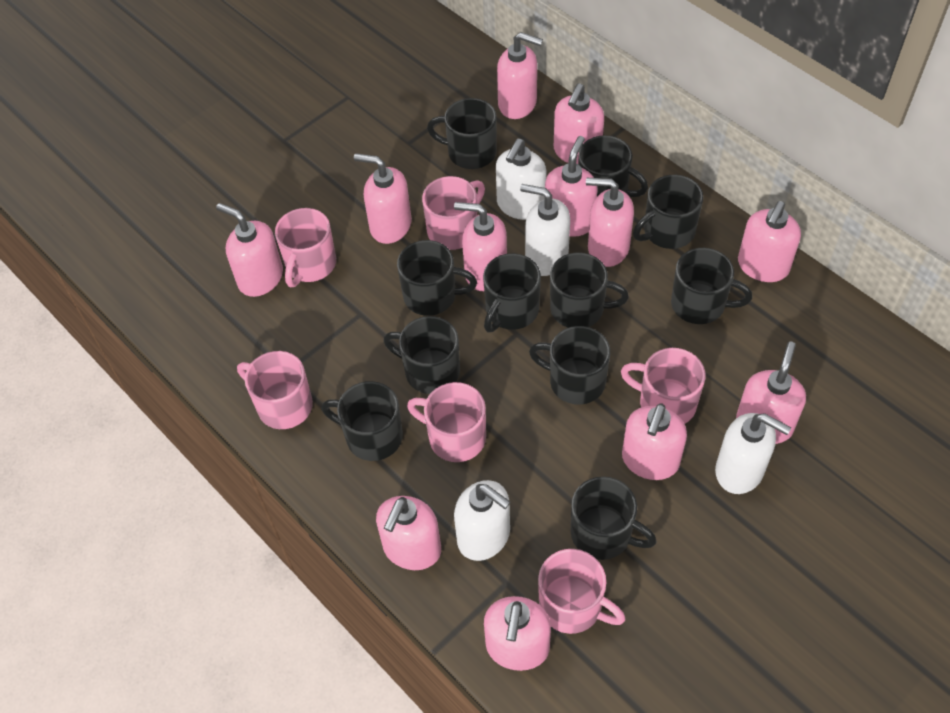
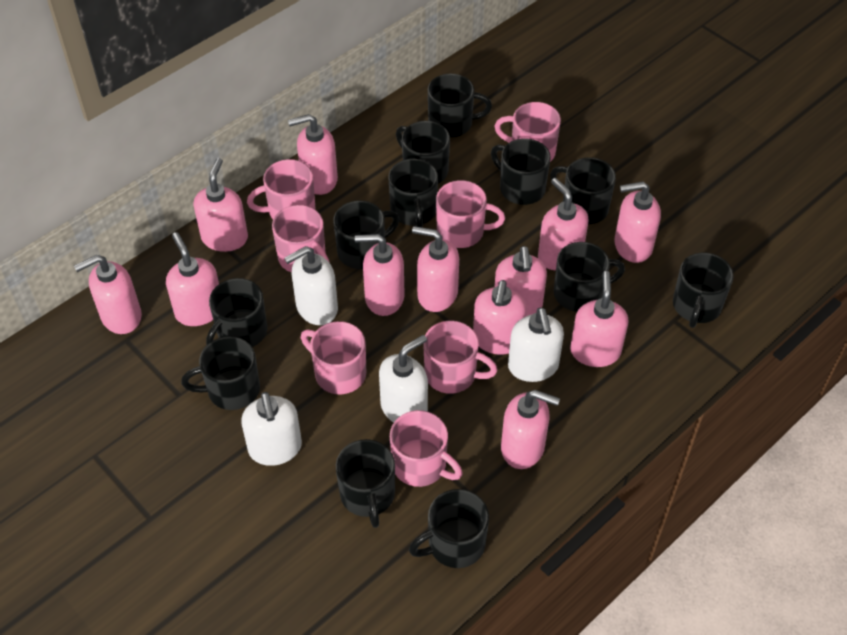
black mug: [321,381,403,461] [383,316,460,394] [397,240,477,316] [427,98,497,169] [483,253,541,332] [529,326,610,405] [550,253,629,328] [571,476,657,560] [578,135,648,197] [633,175,703,249] [671,248,753,324] = 11 -> [181,336,260,410] [206,278,267,347] [333,201,399,269] [336,439,395,528] [388,159,438,227] [396,121,450,184] [409,489,489,568] [428,74,492,137] [491,138,551,205] [550,157,616,224] [554,242,625,312] [673,253,734,328] = 12
pink mug: [237,351,313,429] [275,208,336,287] [407,382,486,462] [422,176,485,250] [538,549,626,634] [621,348,706,424] = 6 -> [247,159,315,219] [272,205,330,273] [301,321,366,394] [390,410,463,487] [423,321,498,394] [436,180,505,248] [494,102,561,162] = 7

